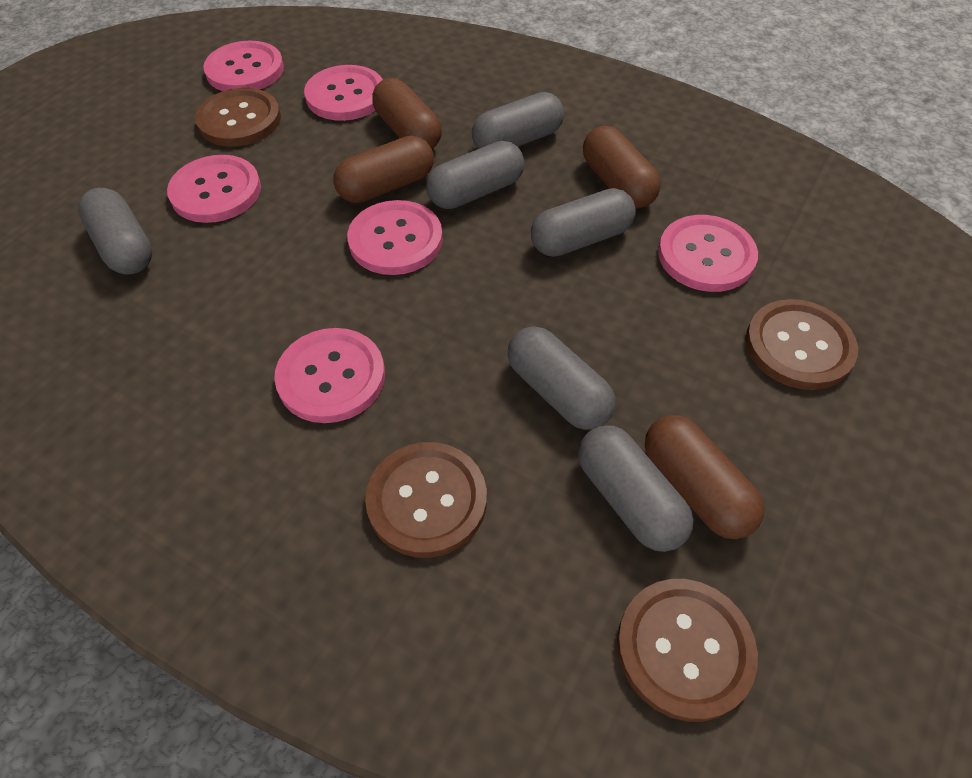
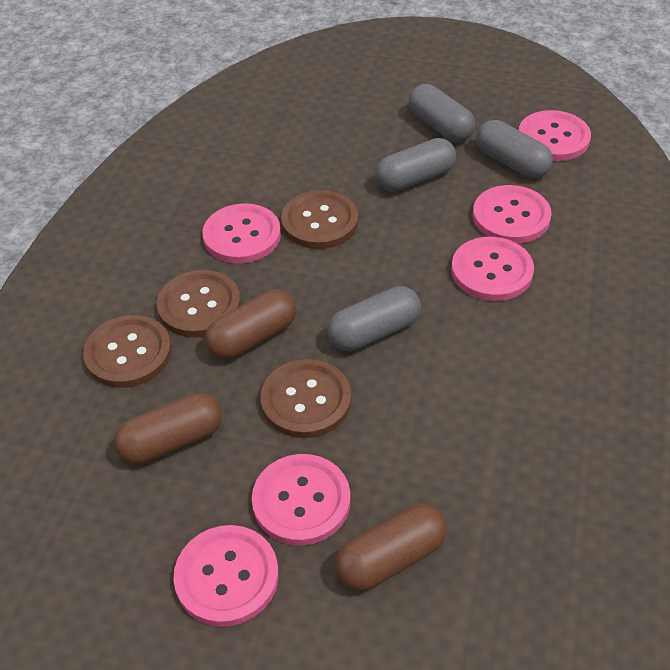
brown capsule: [334,136,434,203] [372,78,442,149] [583,126,661,208] [645,415,764,539] = 4 -> [114,393,222,465] [205,289,297,360] [335,504,447,591] = 3
grey capsule: [78,188,152,275] [426,141,525,209] [472,92,564,149] [507,326,616,430] [531,188,636,257] [578,425,694,552] = 6 -> [327,286,421,351] [376,138,456,192] [409,84,475,142] [476,120,553,178] = 4

